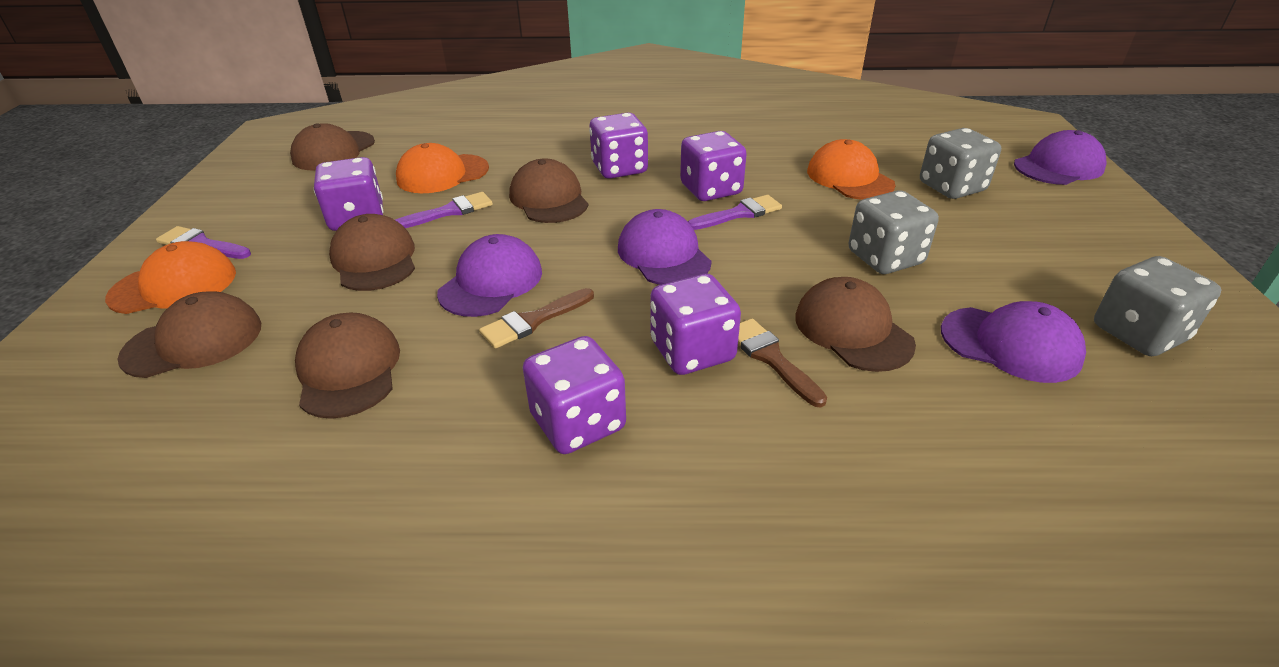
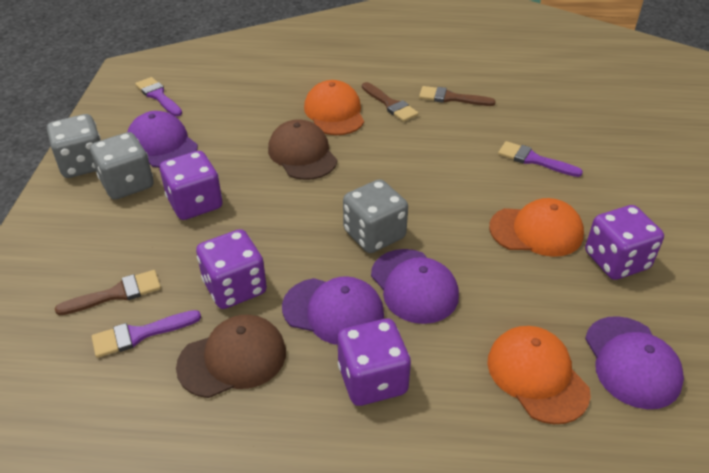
brown brush: [479,288,594,349] [738,318,827,407] = 2 -> [55,270,161,315] [362,82,419,122] [419,86,496,106] = 3
brown cap: [118,292,261,378] [290,123,375,170] [295,312,400,419] [329,214,415,291] [509,159,589,223] [795,277,916,372] = 6 -> [176,315,286,398] [268,119,337,180] = 2
purple dice: [314,157,384,231] [523,336,626,454] [589,113,648,179] [650,274,741,375] [680,131,747,201] = 5 -> [160,151,223,220] [196,229,267,309] [338,318,411,406] [585,205,664,280] = 4

